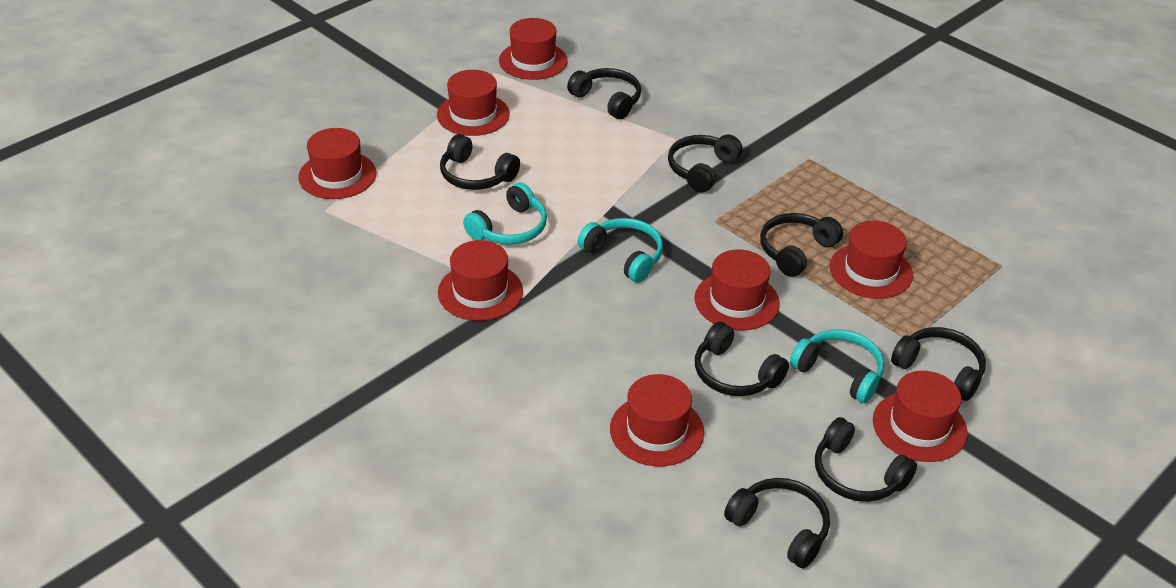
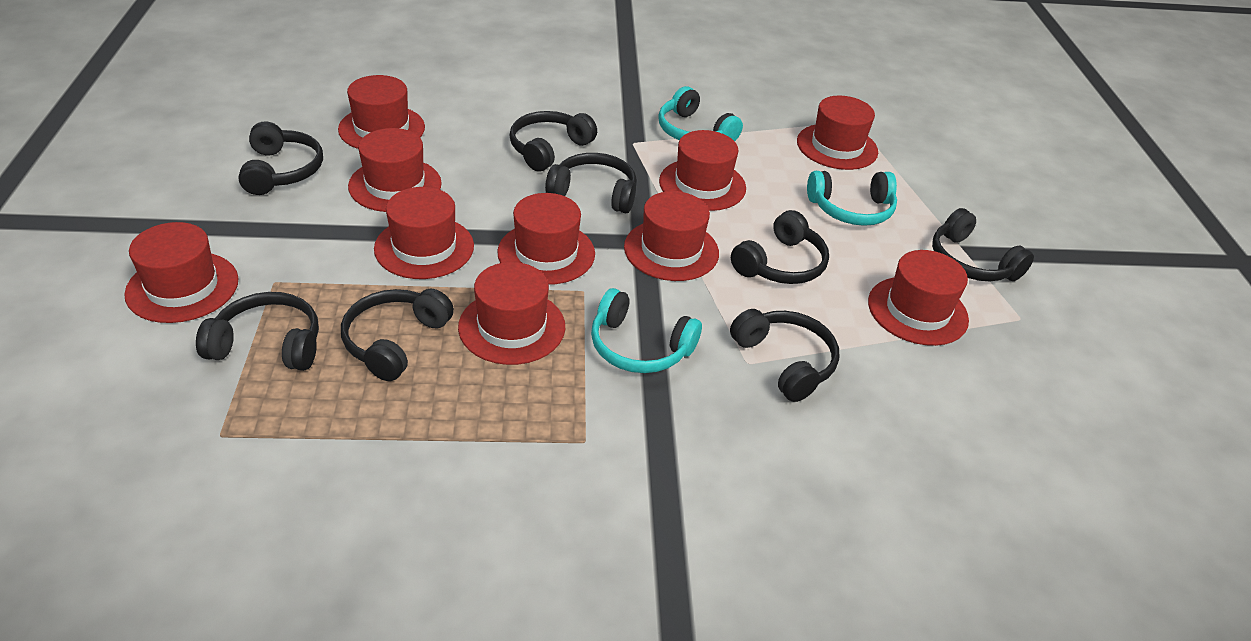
red hat: [298,128,376,199] [437,70,510,136] [438,240,523,321] [499,18,568,80] [610,374,704,467] [694,250,780,330] [829,221,913,299] [873,371,967,462] = 8 -> [124,222,239,323] [338,75,425,149] [348,128,442,212] [374,187,474,279] [458,262,565,365] [497,193,595,285] [624,191,719,281] [659,130,746,211] [797,96,878,170] [868,250,969,346] = 10

